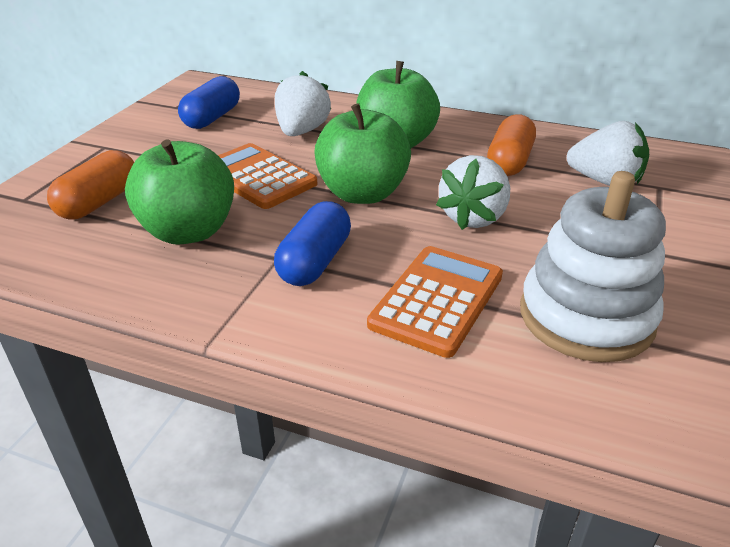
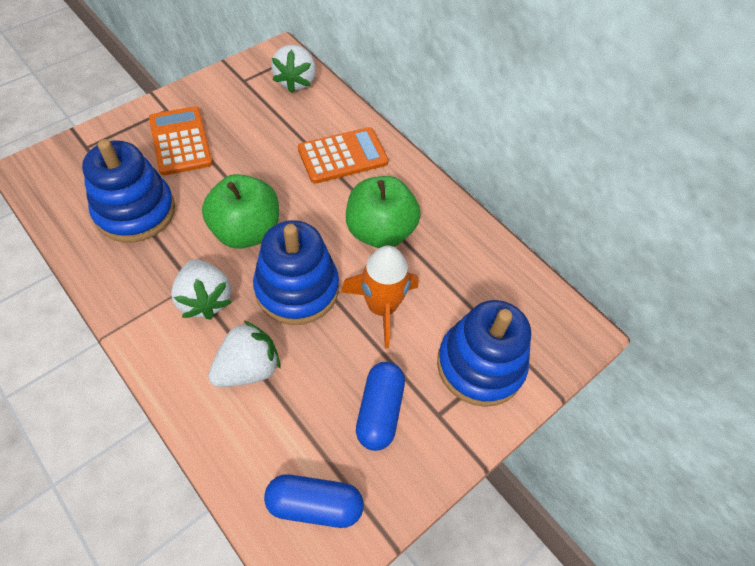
blue stacking toy: none = 0 -> [82,139,175,242] [253,220,339,325] [437,300,531,407] = 3
green apple: [125,139,234,245] [314,103,411,204] [356,61,440,148] = 3 -> [202,174,279,249] [346,176,421,248] = 2
orange capsule: [47,150,134,220] [487,114,536,176] = 2 -> none = 0
orange rocket: none = 0 -> [341,246,418,348] = 1
white stacking toy: [520,171,666,362] = 1 -> none = 0

